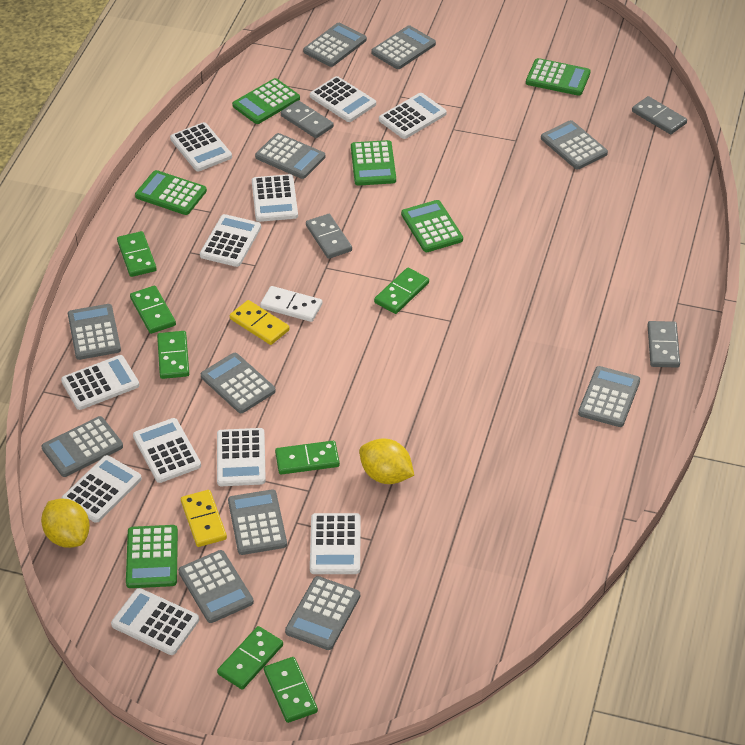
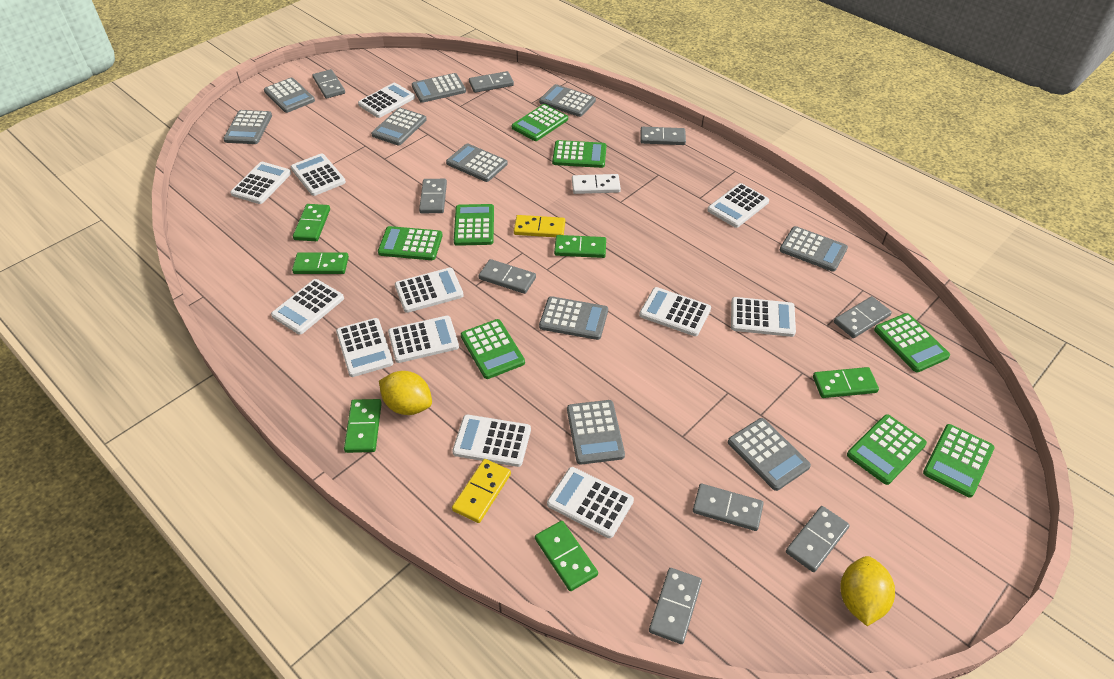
green calculator: [126,525,178,588] [135,170,207,215] [232,78,300,124] [351,140,396,186] [401,200,463,252] [526,58,591,96] = 6 -> [378,226,443,260] [454,204,494,246] [461,319,525,379] [512,104,568,141] [552,140,607,168] [847,414,927,485] [874,313,950,372] [923,424,995,498] = 8
green domino: [117,231,157,277] [130,286,176,334] [157,331,189,379] [217,626,283,690] [264,657,318,723] [275,441,340,475] [374,268,429,314] = 7 -> [292,252,349,274] [293,204,330,241] [344,399,382,453] [535,521,598,591] [554,235,606,258] [813,367,879,398] = 6
grey calculator: [41,416,123,477] [68,304,121,360] [179,550,254,623] [201,353,276,413] [228,489,287,555] [255,133,325,179] [285,576,360,650] [303,23,367,67] [371,25,436,69] [541,120,608,169] [578,366,640,427] = 11 -> [223,110,272,144] [264,78,315,113] [371,108,427,145] [412,73,466,103] [446,143,508,182] [539,84,596,117] [539,296,608,340] [567,400,625,465] [728,418,811,491] [780,226,848,272] = 10
grey domino: [281,100,334,138] [306,214,352,259] [632,96,687,134] [647,321,680,368] = 4 -> [313,69,345,99] [419,179,447,213] [469,71,514,93] [479,259,536,294] [641,127,686,145] [649,568,702,644] [693,484,764,531] [786,506,850,572] [834,296,892,338] = 9
white calculator: [61,355,139,410] [61,455,142,523] [111,588,199,655] [133,418,201,483] [170,122,232,172] [200,214,261,267] [217,428,266,486] [252,174,298,222] [310,76,376,122] [310,513,361,574] [379,93,447,139] = 11 -> [230,162,291,204] [271,279,344,334] [291,154,346,196] [336,318,393,377] [358,83,415,118] [388,316,459,363] [395,268,464,313] [452,415,531,467] [547,467,634,538] [639,287,711,336] [707,183,769,228] [731,297,796,337] = 12

